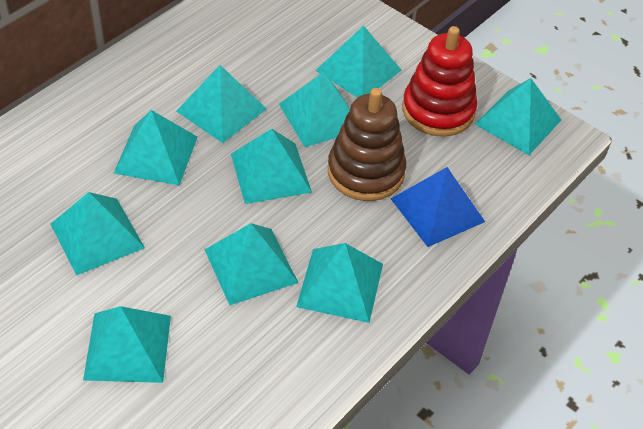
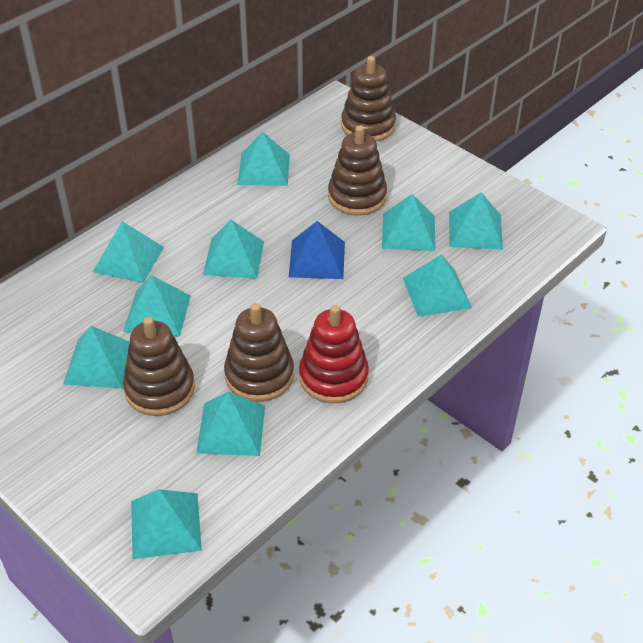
brown stacking toy: [328,88,406,201] = 1 -> [123,317,195,416] [224,303,294,402] [328,125,387,216] [341,56,396,141] = 4

